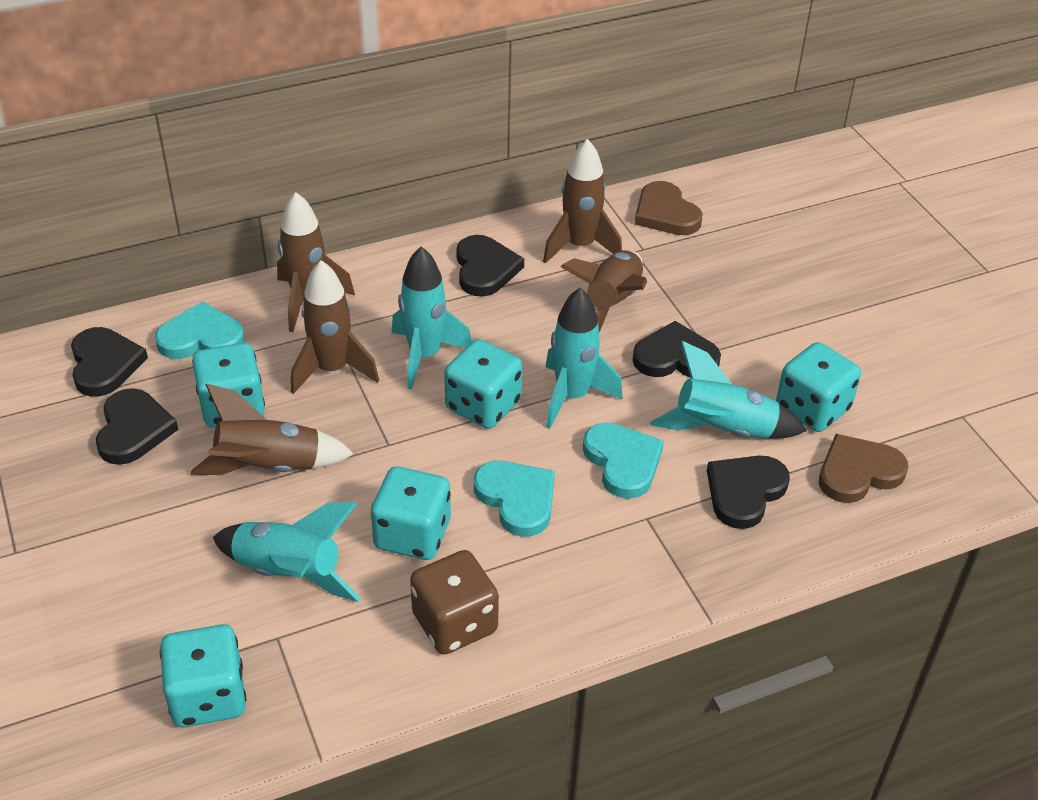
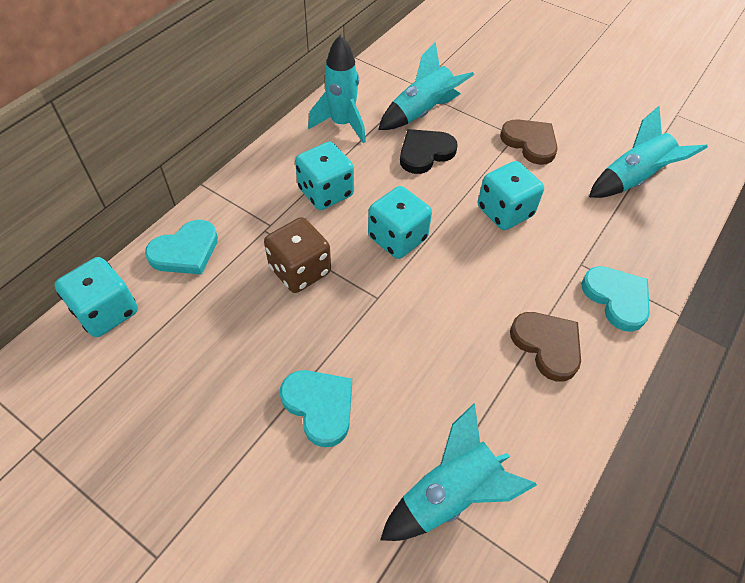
black heart: [71,327,148,397] [96,388,178,465] [456,235,524,296] [633,321,721,378] [707,456,790,529] = 5 -> [400,129,458,174] = 1
brown rocket: [191,383,354,475] [277,192,355,332] [291,260,379,394] [543,139,622,264] [561,250,647,332] = 5 -> none = 0
turquoise dice: [160,624,246,728] [192,343,265,428] [371,466,451,560] [444,339,522,429] [776,342,861,432] = 5 -> [54,257,138,337] [295,142,354,210] [368,186,432,259] [478,161,544,230] = 4

